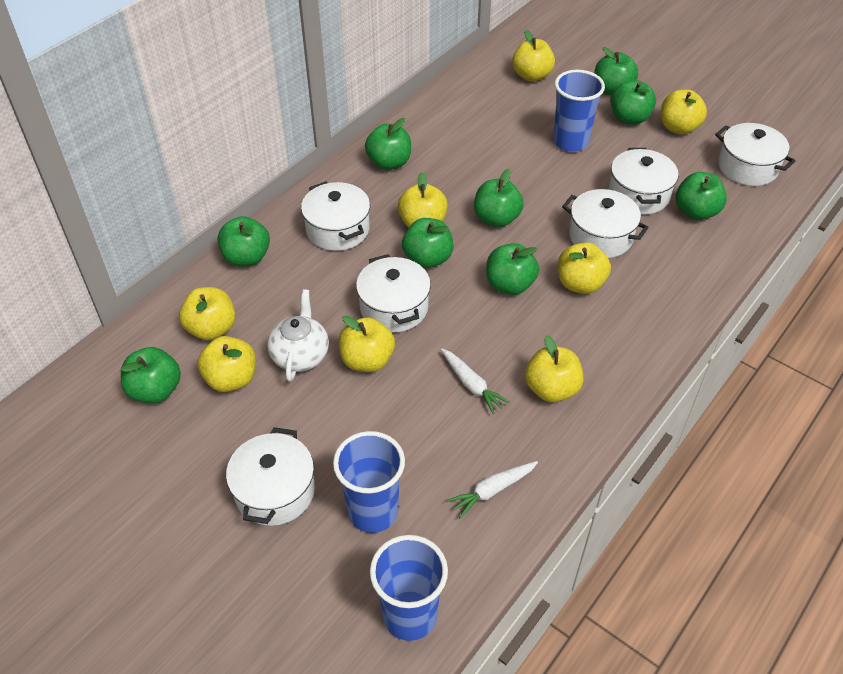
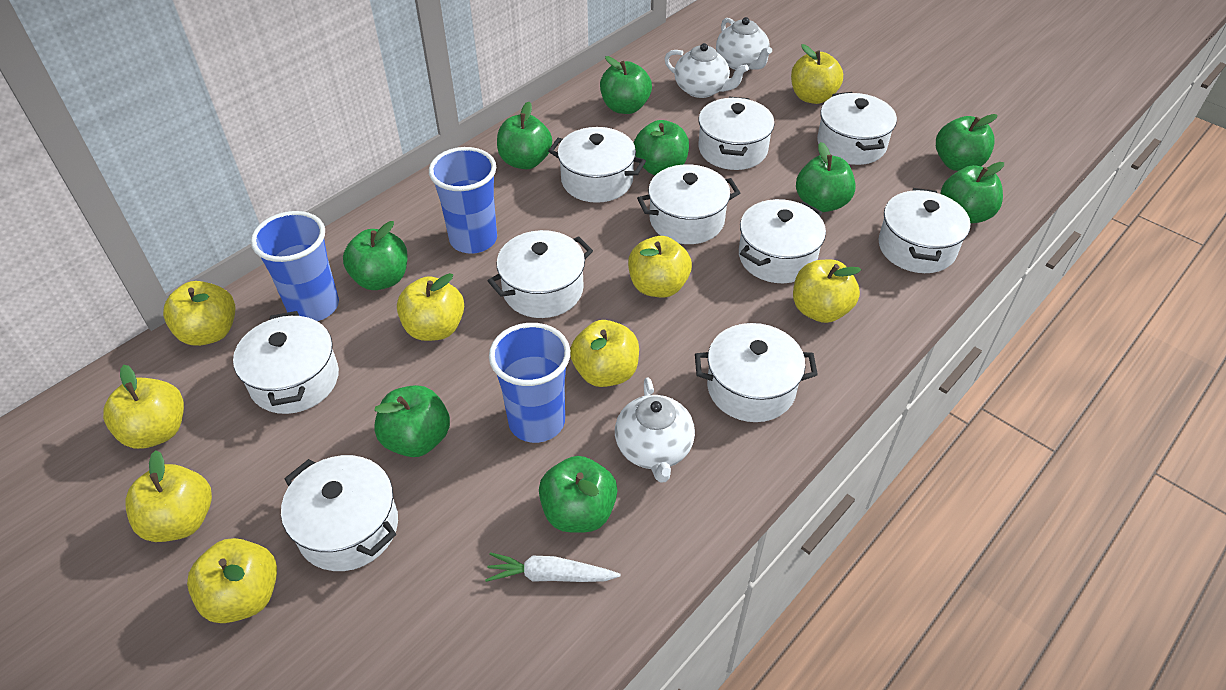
white carrot: [441,349,510,414] [447,461,538,519] = 2 -> [485,552,620,582] = 1
white pot: [226,427,315,526] [301,181,370,251] [356,254,431,332] [562,189,649,258] [609,148,679,215] [715,123,795,186] = 6 -> [233,311,339,414] [281,455,398,571] [488,230,593,318] [548,127,646,203] [637,164,740,244] [695,323,818,422] [699,97,775,170] [739,199,826,283] [817,92,897,165] [879,188,971,273] = 10
white teapot: [267,289,329,382] = 1 -> [615,378,695,483] [664,43,749,98] [716,17,772,70] = 3
yellow apple: [179,287,236,340] [197,336,256,392] [338,316,395,372] [398,172,448,228] [512,30,555,82] [525,335,583,402] [558,242,611,294] [661,90,707,135] = 8 -> [103,365,184,449] [125,450,212,542] [163,281,236,346] [187,538,277,623] [397,273,464,341] [570,320,639,387] [628,236,692,298] [791,44,843,104] [793,260,861,323] = 9

